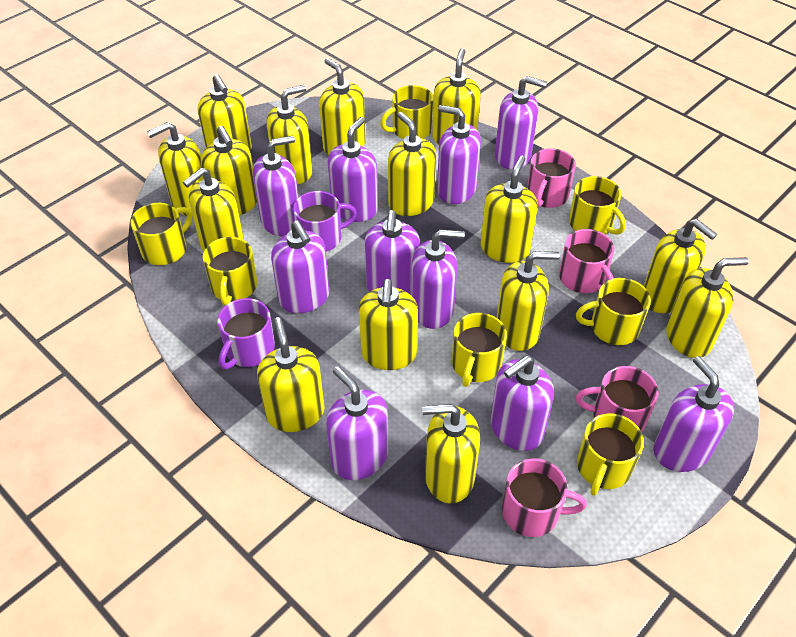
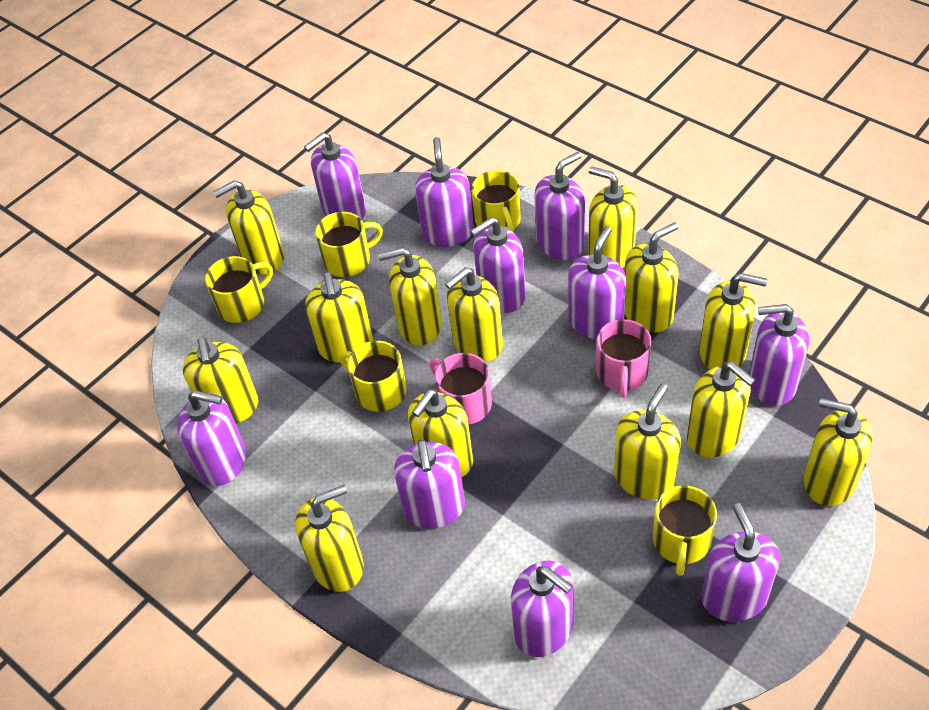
pink mug: [502,458,587,537] [527,148,576,208] [559,229,614,293] [576,366,659,432] = 4 -> [430,353,492,425] [596,319,652,398] = 2
purple mug: [217,298,275,369] [293,191,357,252] = 2 -> none = 0
yellow mug: [131,203,192,265] [203,237,257,306] [380,85,434,139] [452,313,507,387] [569,176,626,235] [576,278,651,345] [577,413,644,496] = 7 -> [205,256,273,323] [315,212,383,277] [340,341,407,412] [471,170,521,232] [653,485,717,576] = 5
yellow soap dispenser: [147,122,204,216] [183,168,244,251] [198,74,252,151] [201,126,257,215] [257,317,324,432] [267,85,313,184] [319,58,366,155] [359,279,418,370] [388,112,436,216] [422,404,480,504] [432,48,481,145] [480,155,538,263] [496,251,559,351] [644,219,717,313] [666,257,749,358] = 15 -> [183,337,258,424] [213,180,284,275] [295,485,364,592] [306,272,373,363] [378,247,442,345] [408,389,473,477] [445,267,503,362] [588,166,638,268] [614,383,681,499] [624,222,679,333] [687,362,755,458] [699,273,767,370] [803,398,873,506] = 13

